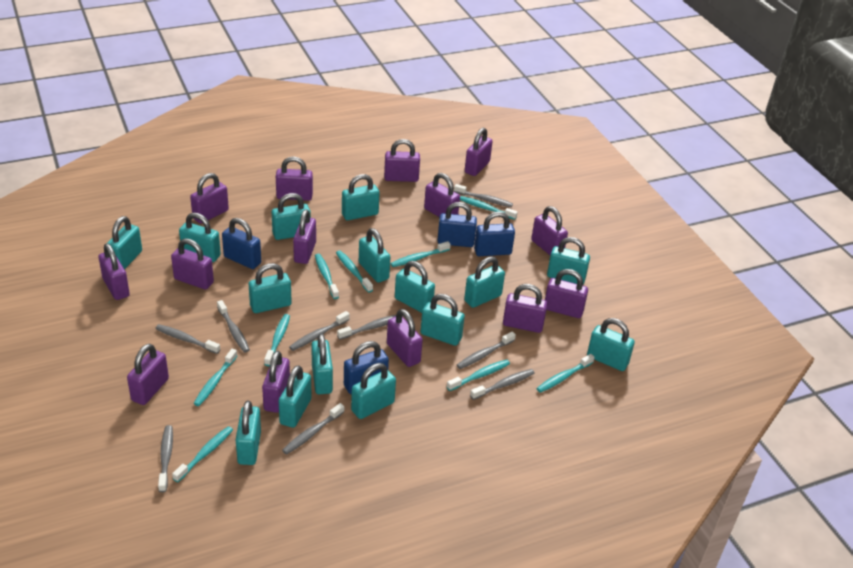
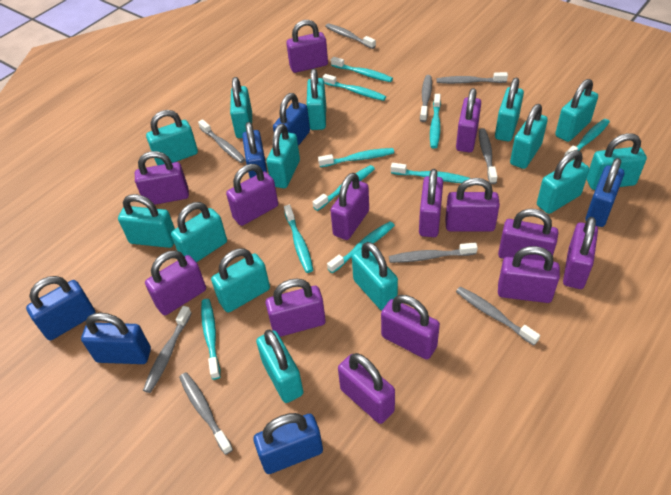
blue padlock: [222,218,261,269] [344,341,389,394] [437,202,477,247] [474,212,515,256] = 4 -> [26,276,95,341] [81,313,151,364] [242,122,267,178] [253,413,323,474] [273,93,310,146] [586,158,624,227] = 6
turquoise padlock: [107,216,142,269] [179,213,221,262] [236,401,261,465] [249,263,292,313] [272,193,311,240] [279,365,311,428] [311,334,333,394] [342,174,379,220] [351,363,396,419] [359,228,390,283] [395,261,435,313] [421,294,465,346] [464,257,505,308] [547,237,590,284] [587,318,635,371] = 15 -> [118,194,175,248] [146,110,198,165] [171,202,227,262] [211,248,270,313] [230,77,252,138] [256,330,303,403] [266,124,300,188] [307,69,326,130] [352,242,398,311] [495,78,524,142] [510,104,548,169] [537,150,589,214] [555,79,598,142] [587,133,647,190] = 14
turquoise toothbrush: [172,426,233,482] [193,349,237,406] [264,314,290,366] [315,254,339,299] [336,250,373,293] [390,241,451,267] [446,359,510,391] [460,196,518,220] [536,354,595,393] = 9 -> [201,299,221,380] [284,205,313,273] [313,165,375,211] [318,148,394,167] [323,74,386,101] [327,222,395,273] [331,57,393,82] [391,163,470,183] [430,94,441,149] [564,119,610,163] = 10

